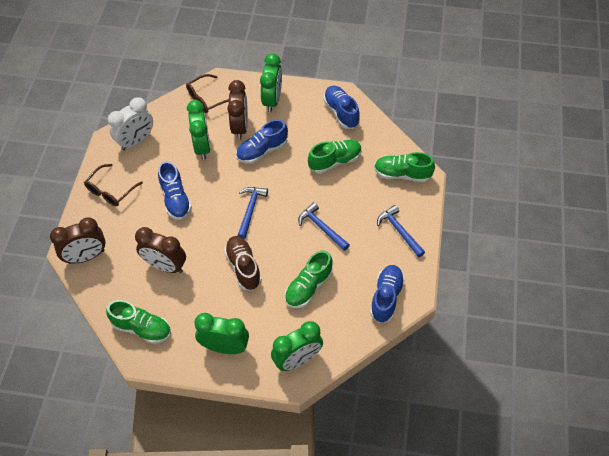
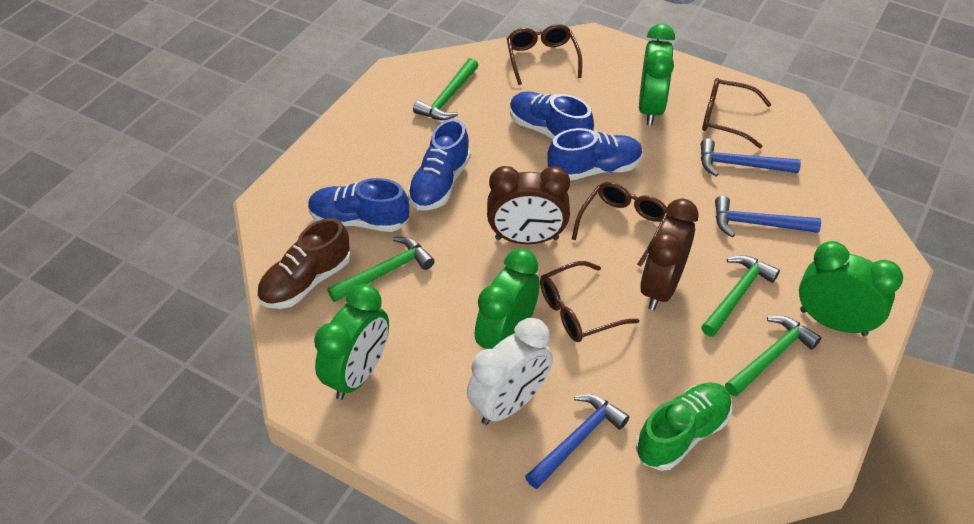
brown clock: [50,217,106,264] [135,227,186,273] [227,80,248,140] = 3 -> [487,166,570,244] [640,198,699,310] = 2
brown glasses: [84,164,143,206] [186,74,229,113] = 2 -> [507,24,582,85] [540,261,640,342] [572,182,668,267] [702,78,772,148] = 4
green hammer: none = 0 -> [327,237,434,302] [413,58,479,120] [701,255,780,337] [725,316,821,396] = 4
green shoe: [106,300,171,344] [285,251,333,308] [308,140,362,173] [374,152,435,182] = 4 -> [636,382,732,471] = 1

